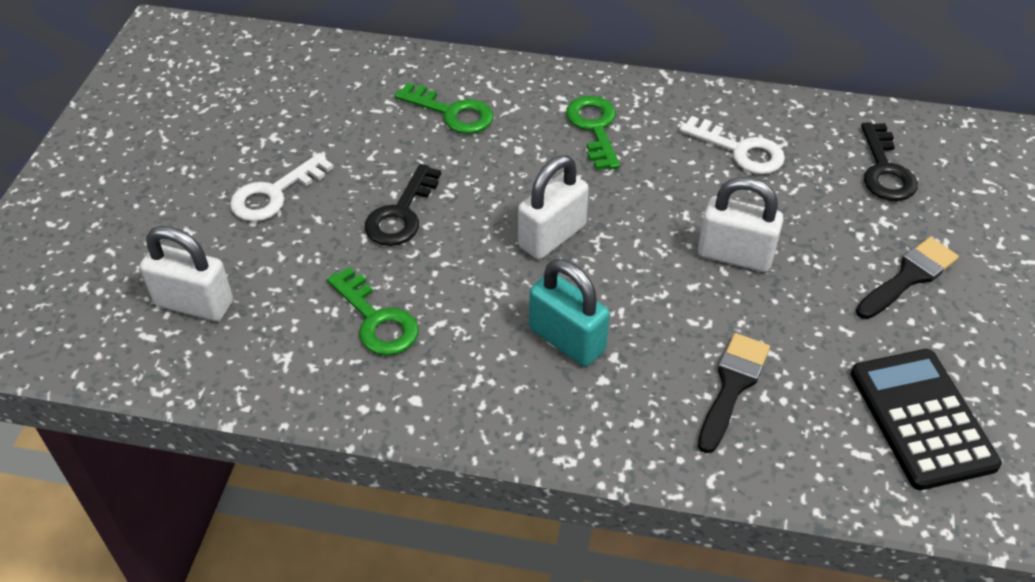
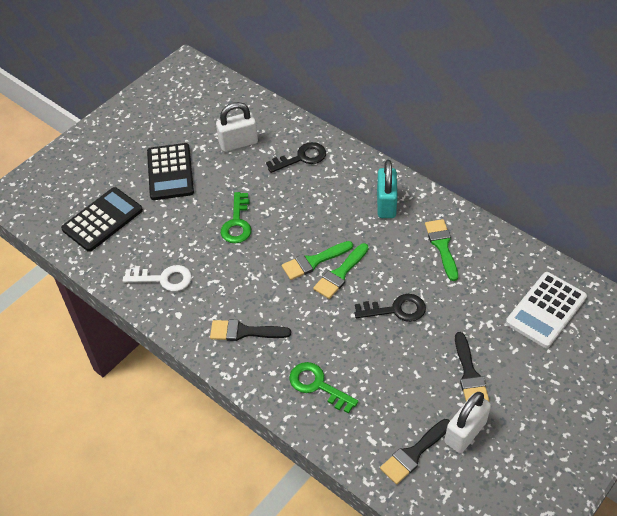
black brush: [698,333,770,453] [856,237,959,319] = 2 -> [210,319,291,341] [380,419,450,484] [455,332,489,401] = 3
black calculator: [851,349,1002,490] = 1 -> [61,187,143,252] [147,143,194,200] = 2
green brush: none = 0 -> [282,241,353,280] [313,243,369,299] [425,219,458,281] = 3
green key: [327,267,419,356] [395,83,493,134] [566,96,620,170] = 3 -> [221,192,251,243] [289,362,358,414] = 2
white calculator: none = 0 -> [506,272,587,348] = 1
white key: [230,153,334,222] [679,116,785,174] = 2 -> [123,265,192,291] = 1
white padlock: [140,226,233,321] [518,155,589,259] [698,177,784,272] = 3 -> [216,102,258,152] [444,392,491,453] = 2

